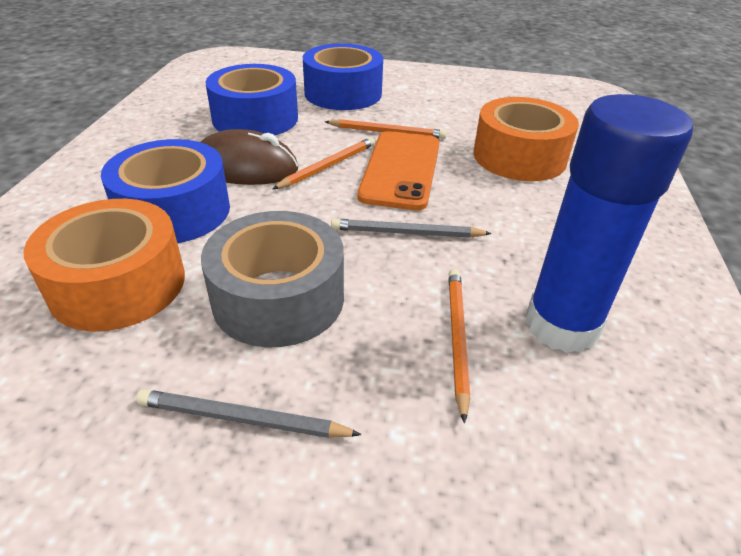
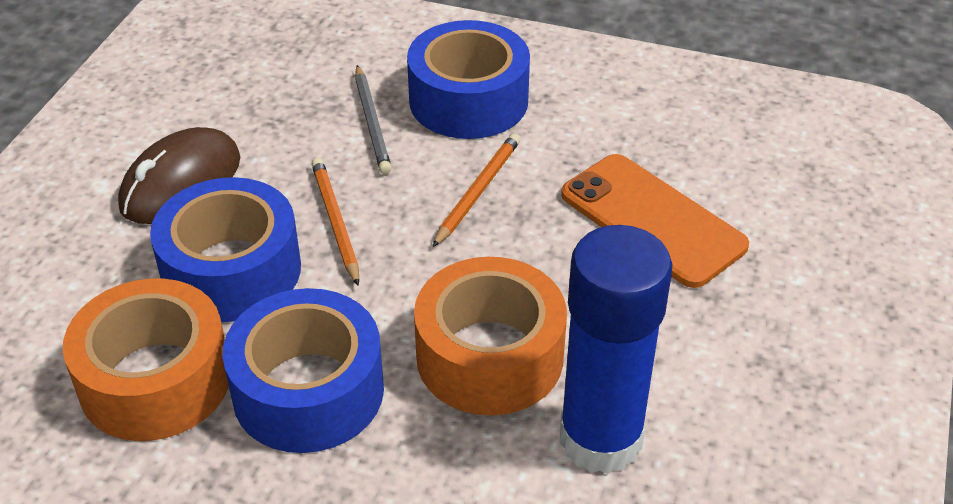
grey pencil: [136,389,362,438] [331,219,492,238] = 2 -> [355,65,392,174] = 1
grey tape: [201,211,344,347] = 1 -> none = 0
orange pencil: [273,137,375,189] [325,119,447,139] [448,269,470,423] = 3 -> [311,158,359,286] [433,133,521,247] = 2

